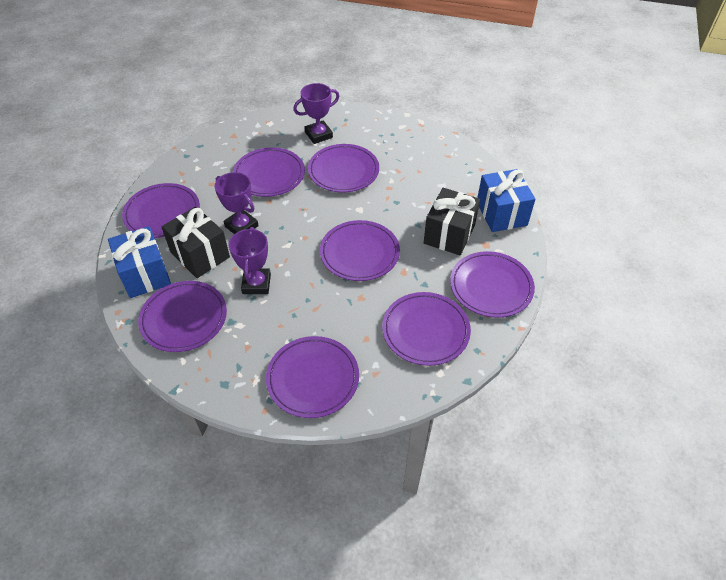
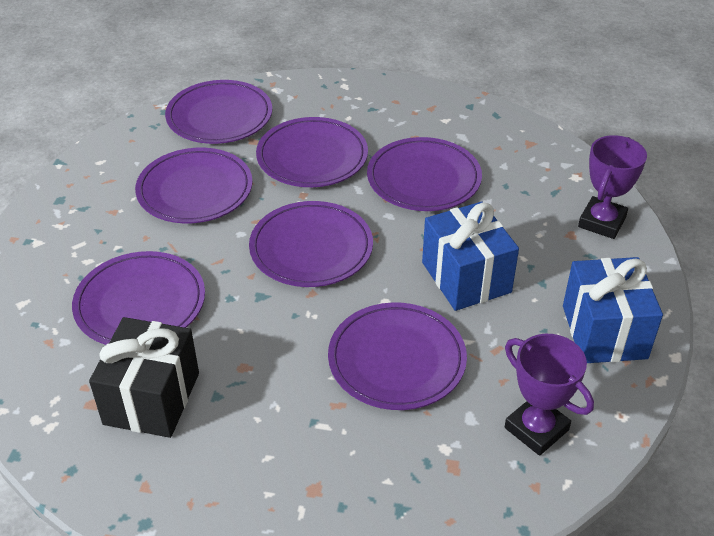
black gift: [161,207,230,278] [424,188,480,255] = 2 -> [89,317,199,438] = 1
purple plate: [122,183,200,238] [138,281,227,352] [233,148,305,197] [266,336,359,418] [308,144,379,193] [320,220,400,281] [382,292,471,366] [450,251,535,318] = 8 -> [72,251,205,345] [135,148,253,223] [165,80,272,144] [249,201,373,287] [256,117,368,187] [328,302,467,410] [367,137,482,211] = 7
purple trophy: [215,172,259,234] [229,227,271,294] [293,83,339,144] = 3 -> [505,334,594,456] [578,135,647,239] = 2

